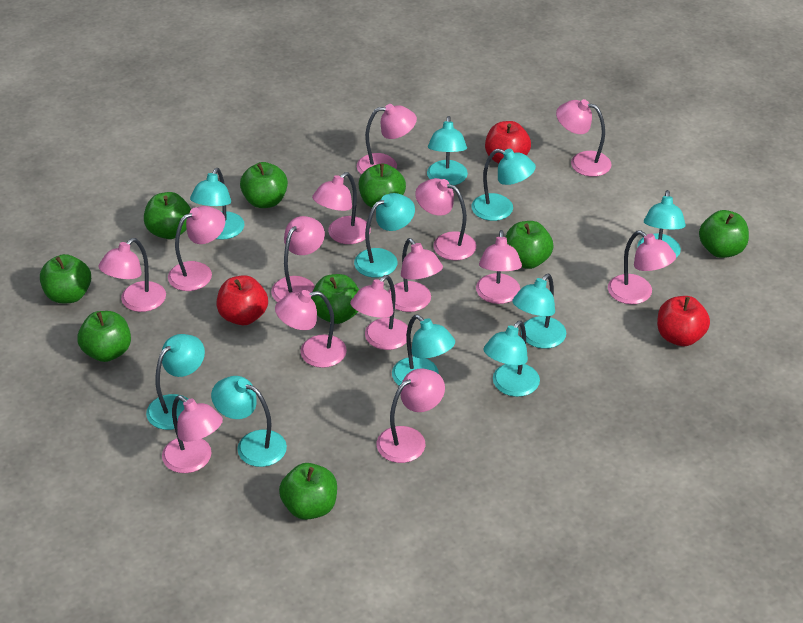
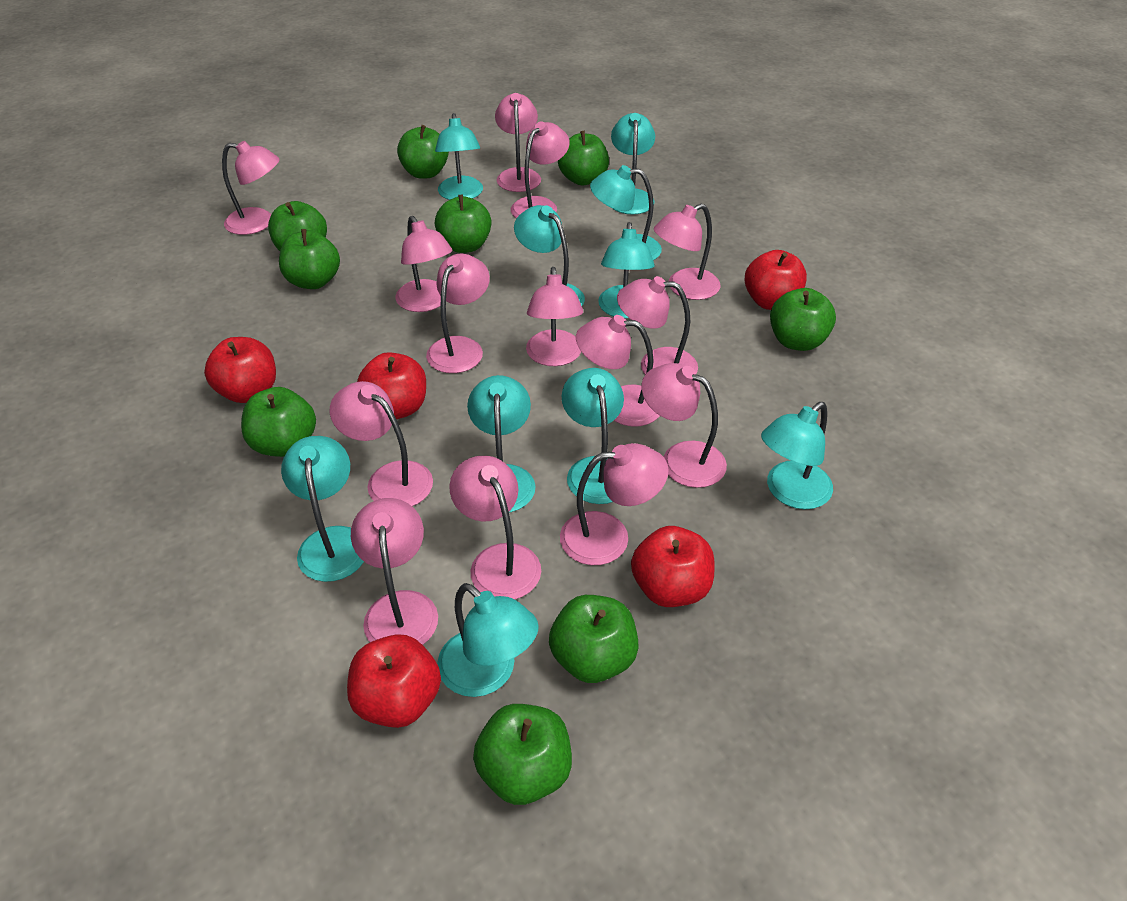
red apple: [217,275,268,325] [485,121,531,163] [657,296,710,346] = 3 -> [204,337,276,403] [347,634,441,728] [357,352,426,419] [631,526,714,607] [745,250,807,310] = 5

